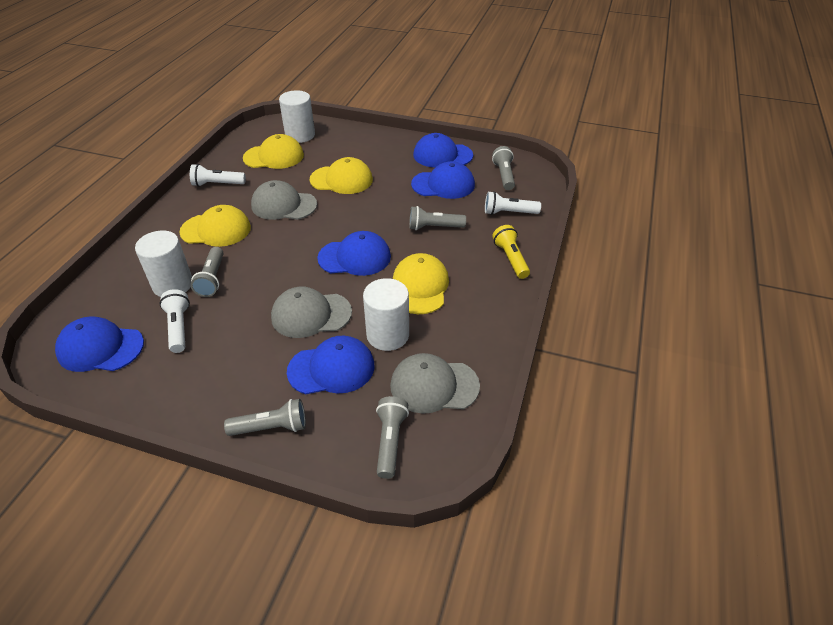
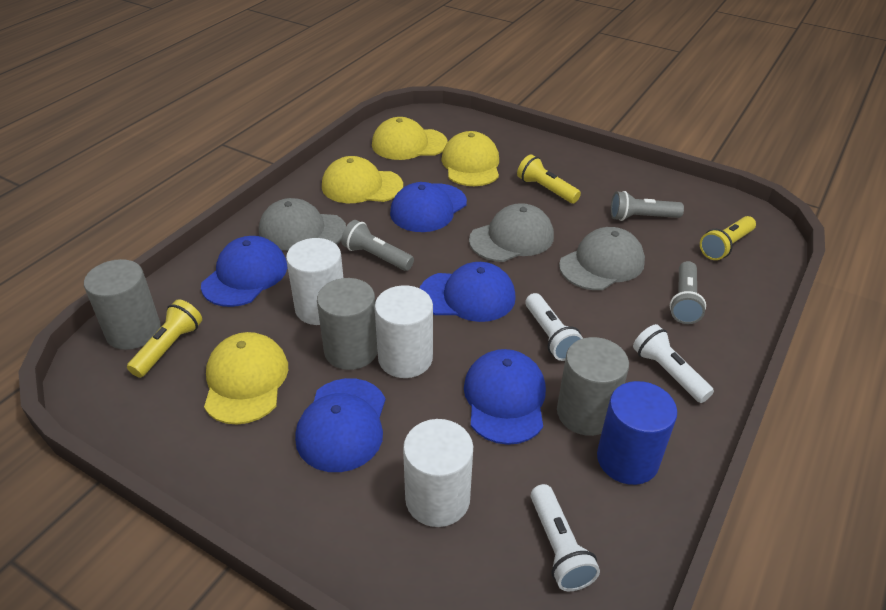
blue cylinder: none = 0 -> [597,381,677,485] = 1
grey cylinder: none = 0 -> [84,259,161,350] [317,278,378,370] [557,337,629,436] = 3
grey flashlight: [191,247,224,297] [224,399,306,436] [376,396,409,479] [409,206,466,230] [492,146,515,190] = 5 -> [341,220,414,271] [611,191,684,221] [670,261,706,324] = 3
yellow flashlight: [492,225,530,279] = 1 -> [127,299,202,378] [517,154,581,203] [700,216,756,260] = 3

